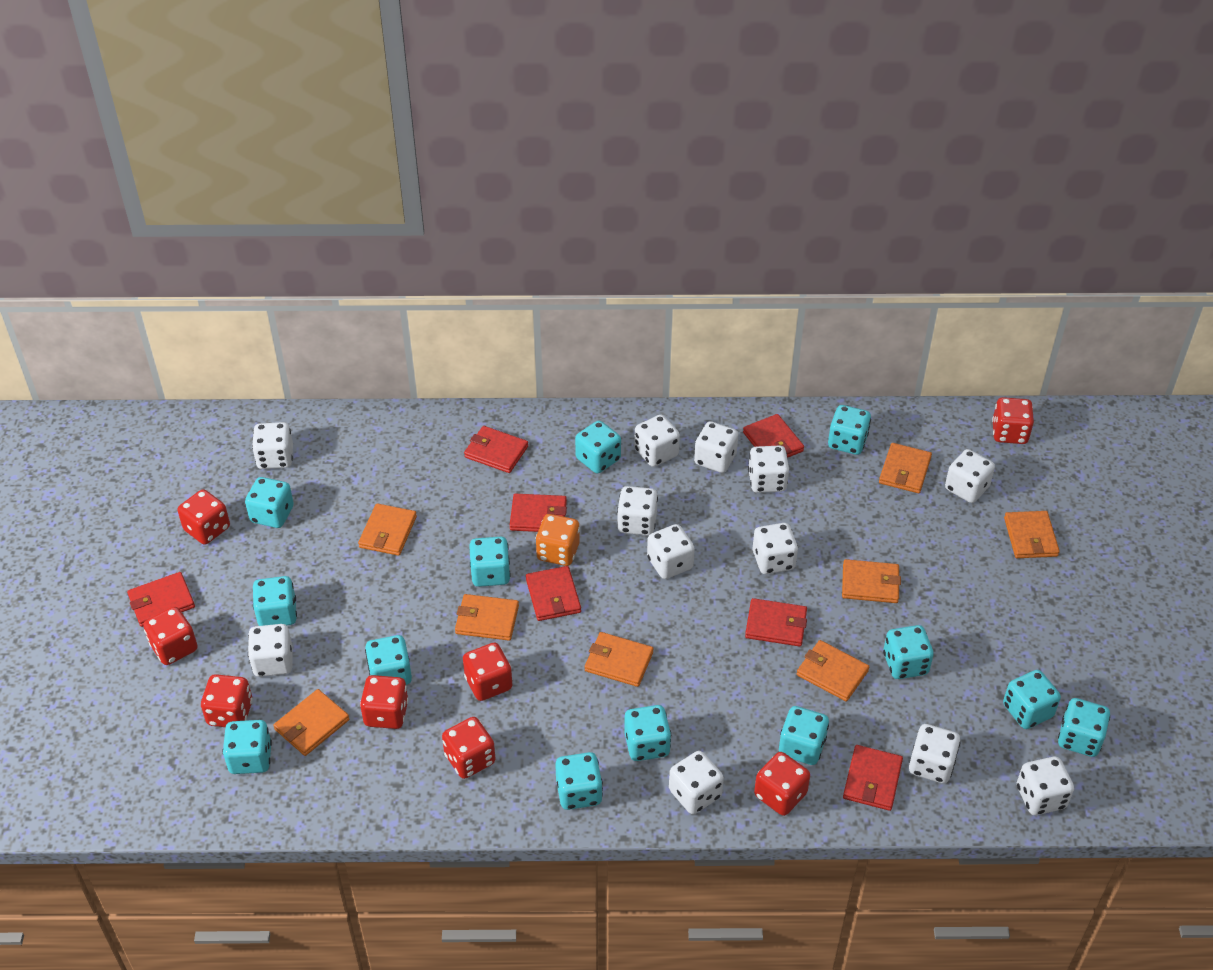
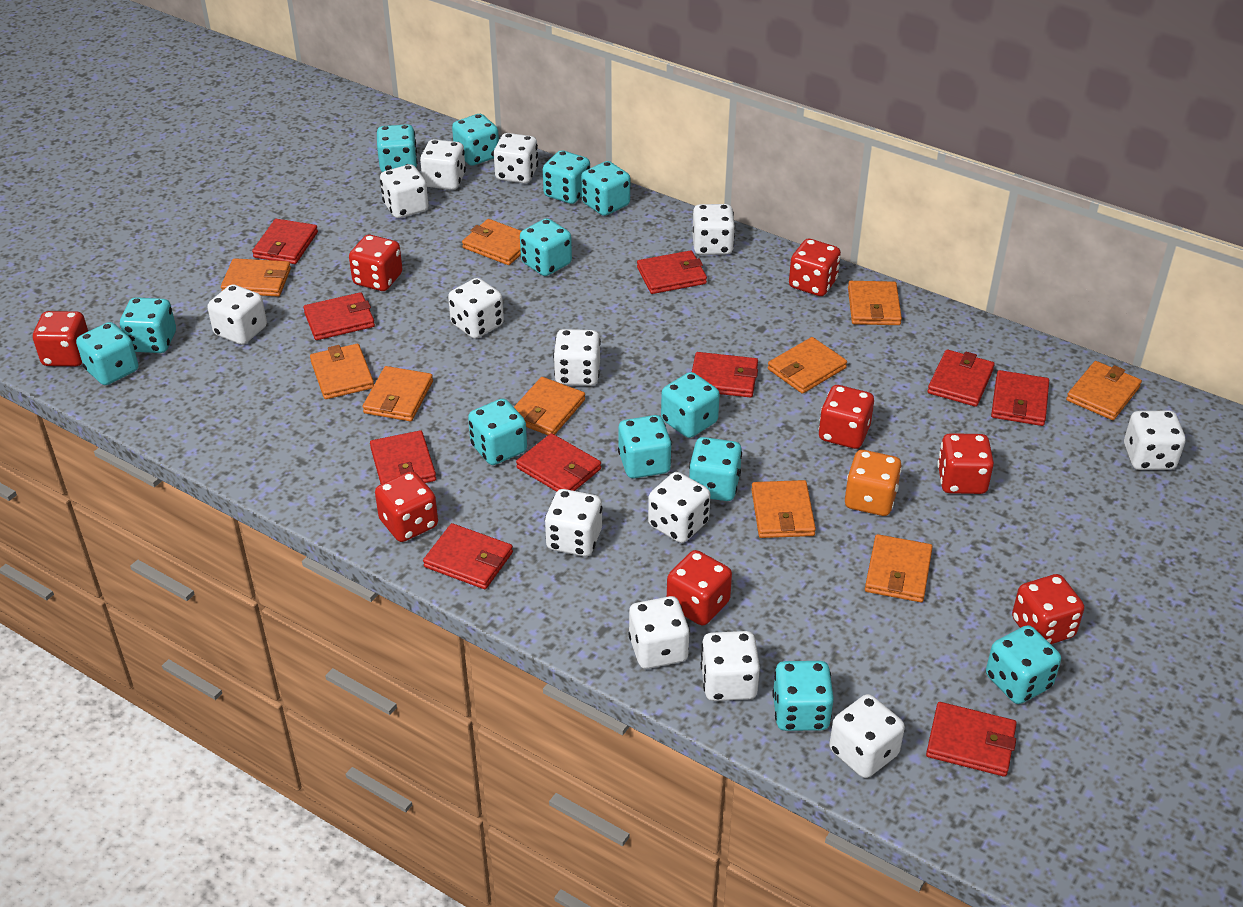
orange wallet: [274,689,349,756] [358,503,417,556] [455,594,519,641] [585,632,653,687] [797,640,869,701] [842,559,901,603] [879,443,932,493] [1004,511,1060,558] = 8 -> [221,258,291,296] [310,344,374,399] [363,366,433,421] [462,219,521,265] [514,377,585,435] [751,480,816,538] [768,337,847,394] [848,281,902,325] [865,534,933,602] [1066,361,1142,420] = 10
red wallet: [127,572,195,627] [464,426,528,473] [510,494,567,532] [526,566,581,621] [743,414,804,458] [745,598,807,647] [843,745,903,811] = 7 -> [252,219,318,264] [303,292,375,340] [370,430,436,484] [423,523,513,589] [516,433,601,492] [637,250,707,294] [692,352,758,398] [926,702,1017,777] [927,349,995,407] [991,370,1049,426] = 10
white dice: [248,624,293,677] [252,422,293,469] [617,486,658,535] [634,415,680,467] [647,524,695,579] [669,751,724,814] [694,421,738,473] [748,445,789,493] [753,523,798,574] [909,724,961,783] [945,449,995,503] [1017,757,1074,815] = 12 -> [207,285,267,345] [380,164,429,218] [420,139,466,190] [448,278,504,339] [494,133,538,183] [545,489,603,557] [553,329,601,386] [628,596,690,669] [648,472,710,543] [692,204,735,255] [701,631,760,701] [829,694,905,778] [1124,411,1185,470] = 13

